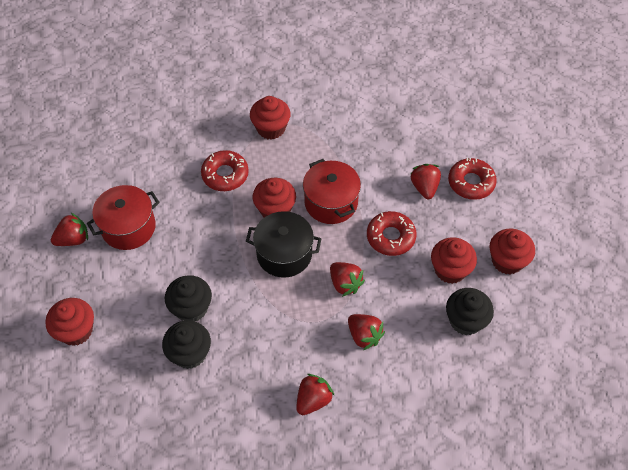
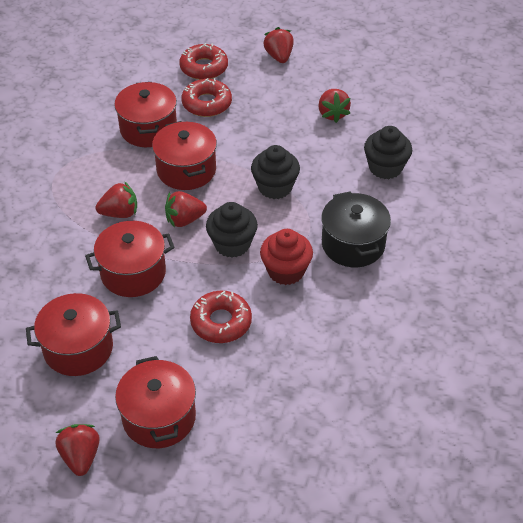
red cupcake: [45,298,94,346] [250,96,291,140] [253,178,296,218] [431,237,477,284] [489,228,535,274] = 5 -> [260,229,313,285] = 1
red pot: [87,185,160,250] [303,159,361,224] = 2 -> [26,293,121,376] [85,221,175,297] [114,82,177,147] [115,356,196,448] [152,121,217,190] = 5

